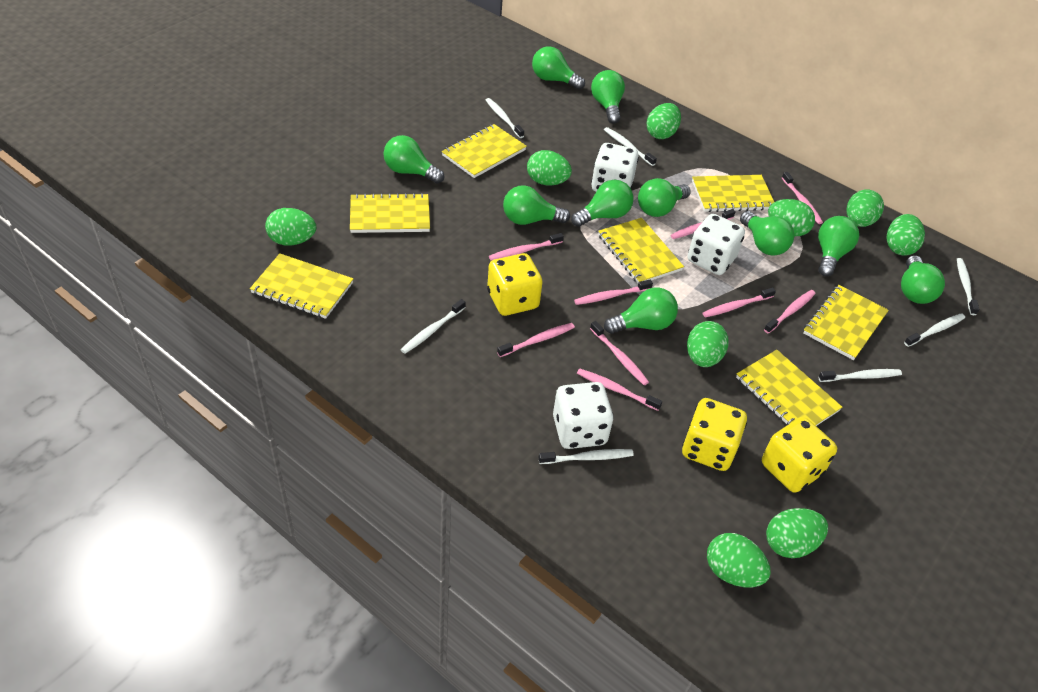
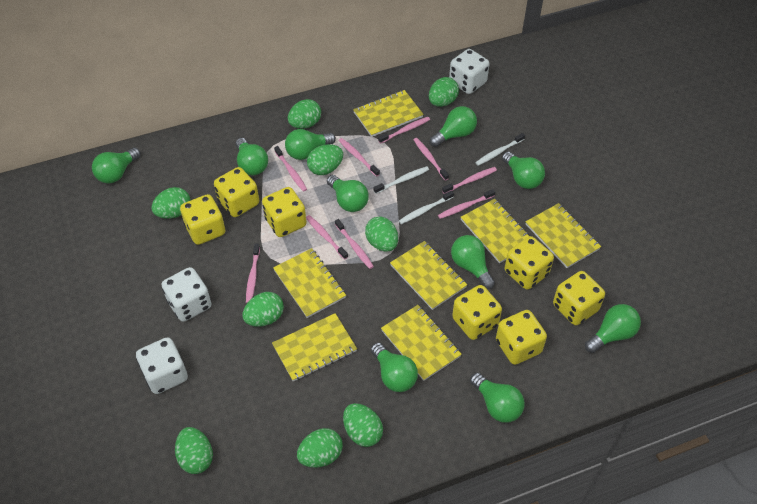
white toothbrush: [401,299,466,354] [486,98,524,138] [539,449,634,464] [604,127,657,166] [818,369,902,382] [904,313,965,347] [957,258,979,315] = 7 -> [373,166,429,194] [399,190,454,224] [475,133,525,166] = 3
yellow dice: [487,253,543,316] [682,398,747,471] [762,417,837,493] = 3 -> [180,194,225,245] [214,167,259,217] [262,187,306,237] [452,285,502,340] [496,310,547,365] [505,236,554,290] [553,271,605,325] = 7

